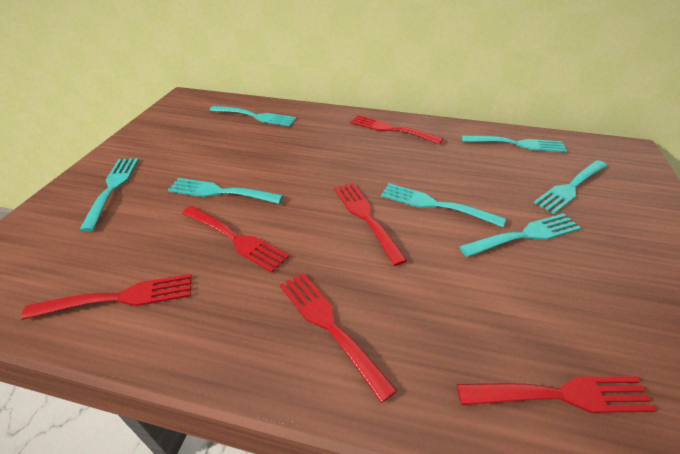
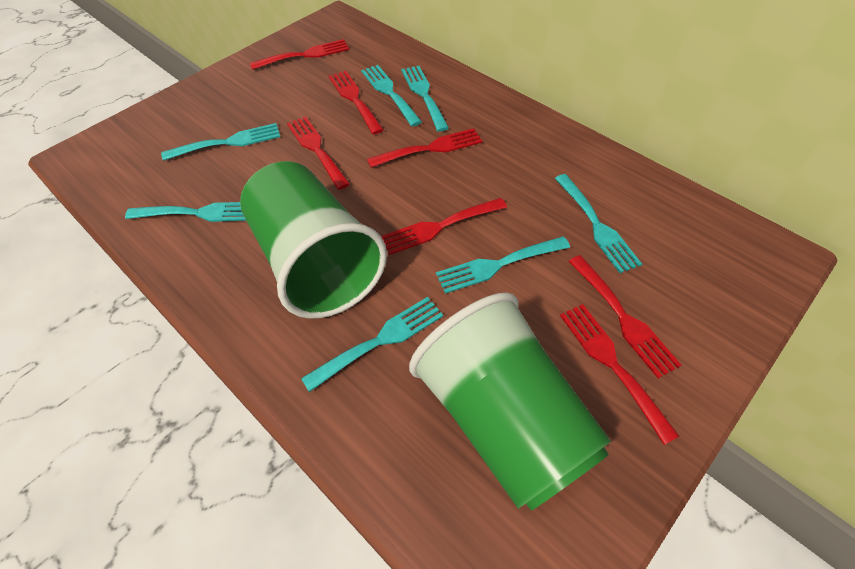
green cup: none = 0 -> [240,161,387,319] [409,293,611,511] = 2
red fork: [21,274,192,320] [182,206,289,273] [280,273,397,403] [334,183,407,266] [350,115,443,144] [457,376,657,413] = 6 -> [250,39,349,70] [287,116,350,190] [329,71,384,134] [367,128,482,168] [381,198,507,255] [560,304,680,445] [568,255,681,378] = 7

